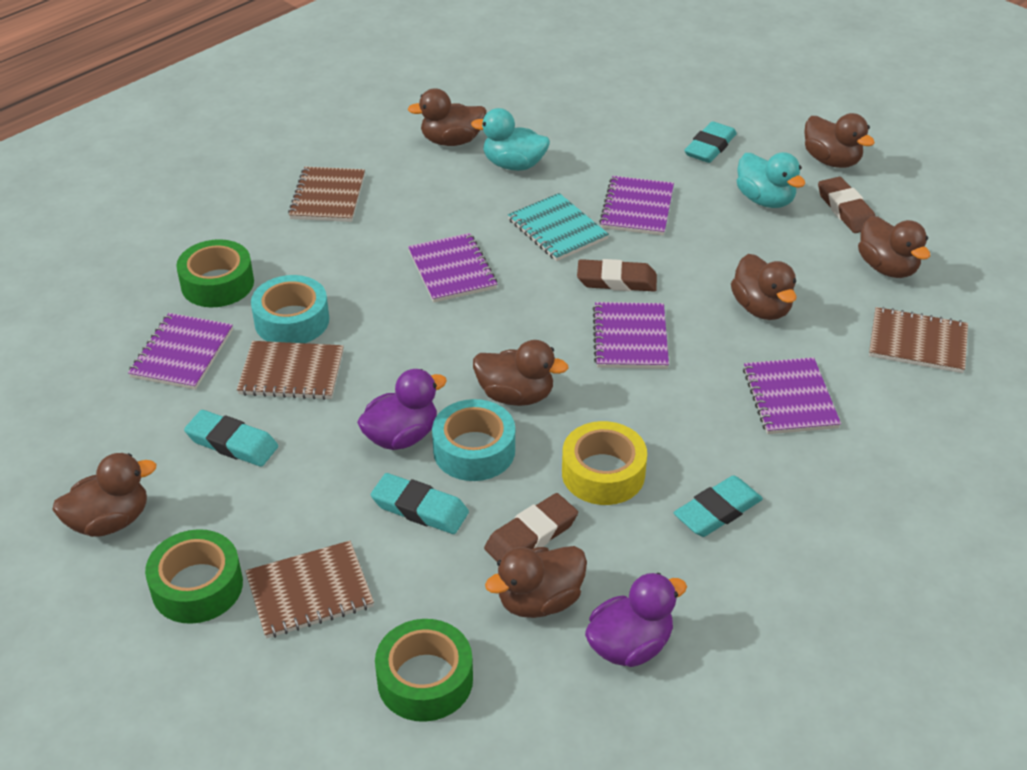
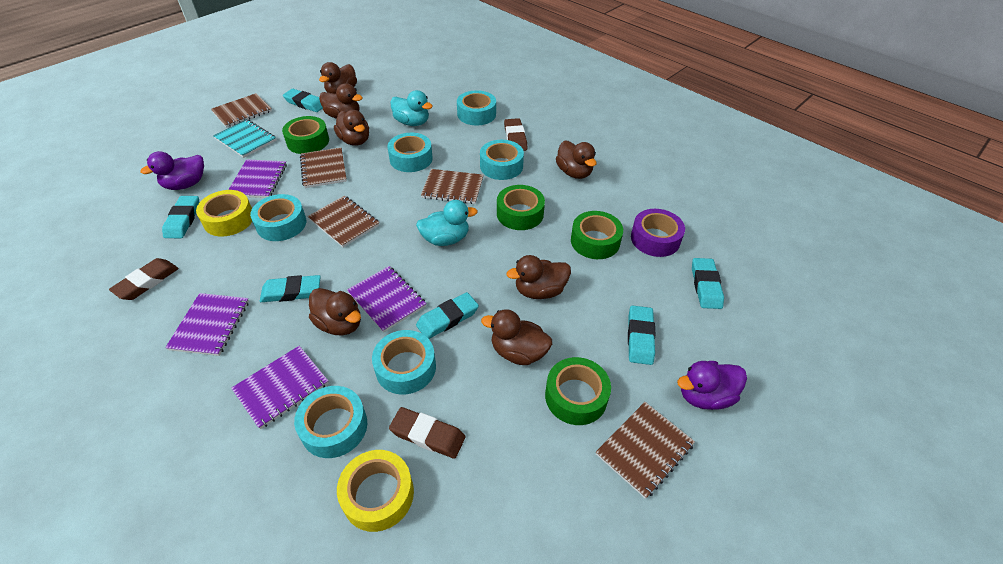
brown notebook: [237,341,344,400] [245,541,374,639] [288,167,365,222] [869,307,968,373] = 4 -> [211,93,272,128] [300,147,347,188] [308,195,380,247] [421,169,483,204] [596,402,695,499] = 5
green tape: [145,529,243,624] [176,239,254,307] [375,619,473,722] = 3 -> [282,116,329,154] [497,185,545,230] [545,357,611,425] [571,211,623,259] = 4
purple notebook: [128,313,233,390] [408,233,497,303] [593,302,669,369] [599,176,674,236] [743,357,841,434] = 5 -> [165,293,249,356] [228,159,287,198] [231,346,329,429] [347,266,426,333] = 4
purple tape: none = 0 -> [631,209,685,257] = 1
turquoise eraser: [184,410,278,467] [370,473,469,534] [674,475,763,537] [684,121,737,163] = 4 -> [162,196,199,238] [260,275,321,302] [283,89,323,112] [416,292,479,339] [628,305,656,365] [692,258,724,309] = 6
turquoise tape: [251,275,329,343] [432,399,515,481] = 2 -> [250,194,306,241] [294,386,367,458] [372,330,436,395] [387,133,433,172] [457,90,496,125] [480,140,524,180] = 6
yellow tape: [562,421,647,505] = 1 -> [196,190,252,236] [337,450,414,532] = 2

